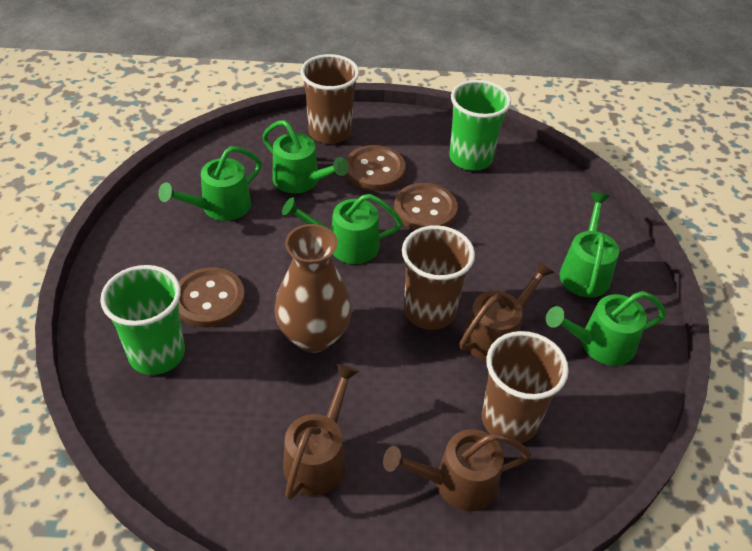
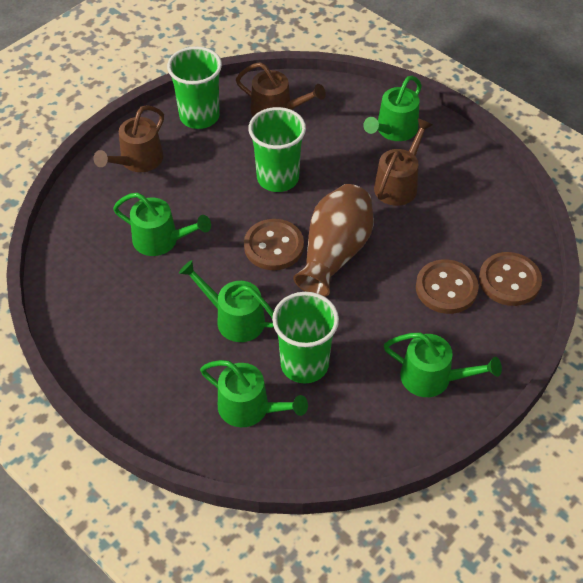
brown cup: [300,54,359,144] [402,225,475,330] [482,331,569,443] = 3 -> none = 0
green cup: [100,265,185,375] [449,80,511,171] = 2 -> [167,46,222,129] [249,107,306,192] [272,292,339,384] = 3

